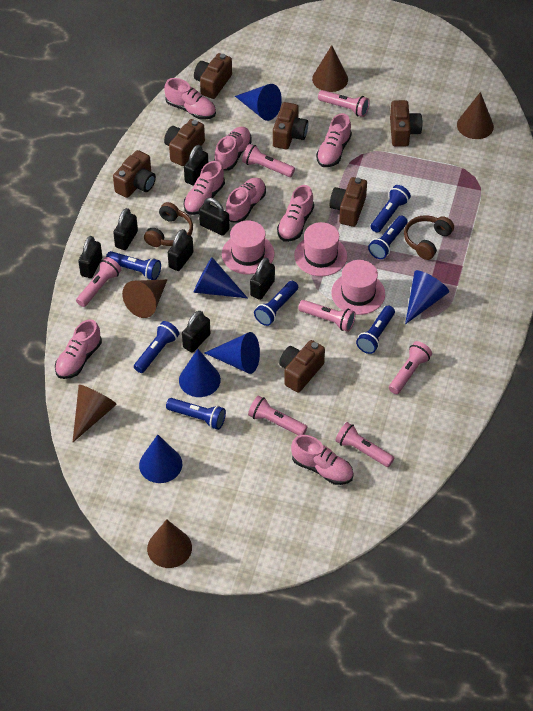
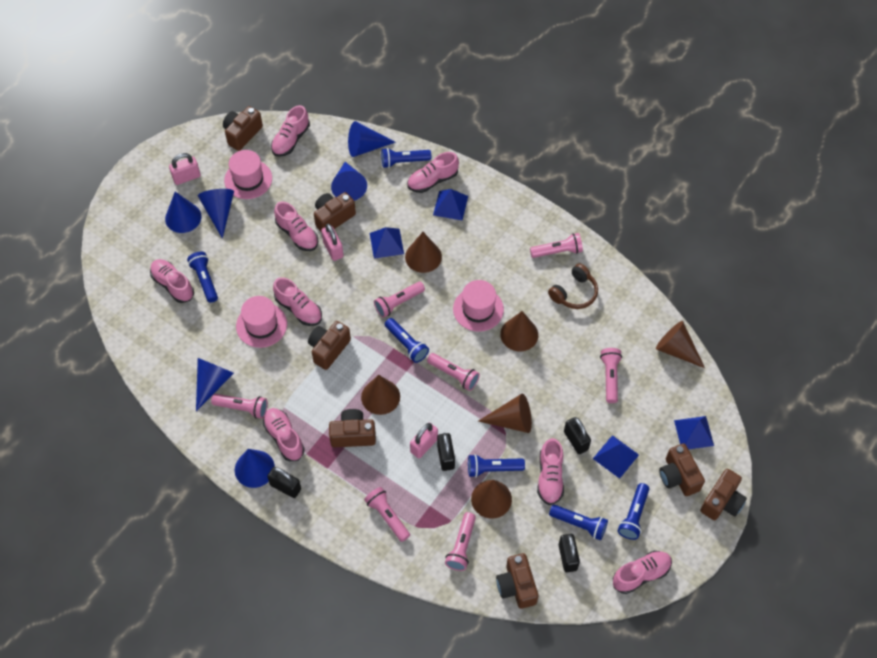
black padlock: [78,236,102,278] [113,208,138,250] [168,229,193,271] [182,311,210,353] [184,145,208,186] [199,198,229,236] [250,257,275,300] = 7 -> [267,467,301,498] [437,433,455,471] [559,534,580,572] [564,417,591,454] = 4
blue flashlight: [106,251,161,280] [134,321,180,373] [166,398,226,430] [254,281,298,326] [356,305,395,354] [368,215,408,259] [370,185,411,233] = 7 -> [187,252,218,303] [381,148,431,168] [385,318,429,363] [468,454,525,477] [549,504,608,540] [618,483,649,540] = 6
blue pyramid: none = 0 -> [370,227,404,259] [433,189,468,220] [593,435,639,479] [674,416,714,450] = 4
brown cone: [72,385,117,443] [122,279,168,318] [147,519,192,568] [312,45,348,92] [457,92,494,139] = 5 -> [361,375,400,415] [405,232,442,273] [471,480,512,518] [478,394,532,433] [500,311,538,351] [656,321,705,368] = 6
brown headphones: [144,202,193,247] [404,215,454,260] = 2 -> [548,263,598,309] = 1
pink padlock: none = 0 -> [169,153,201,185] [321,224,344,261] [410,422,438,458] = 3

